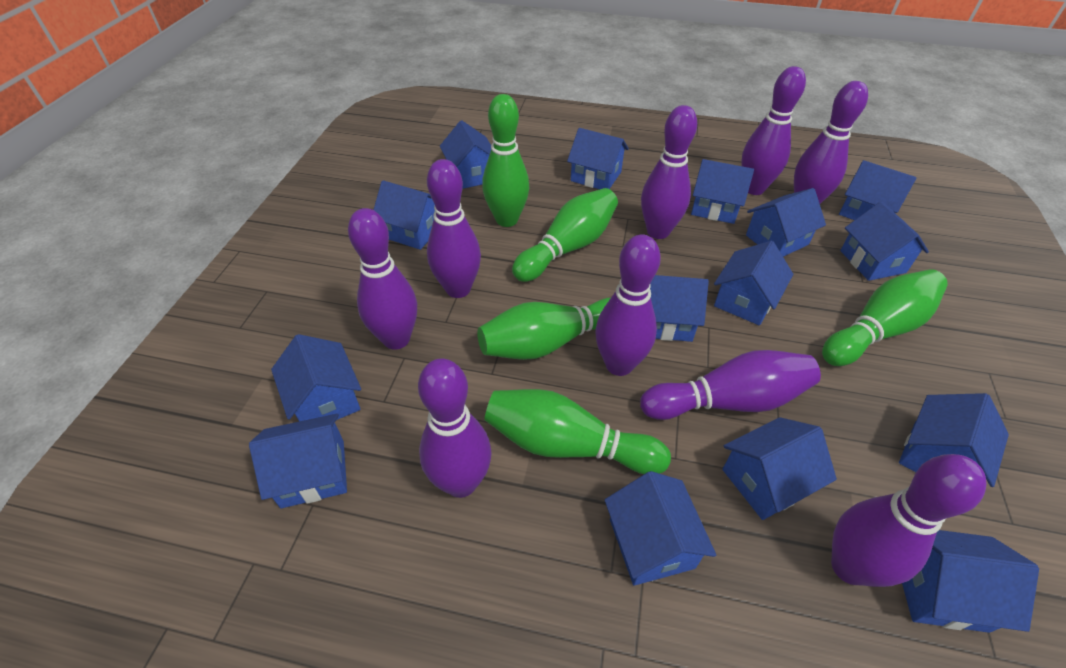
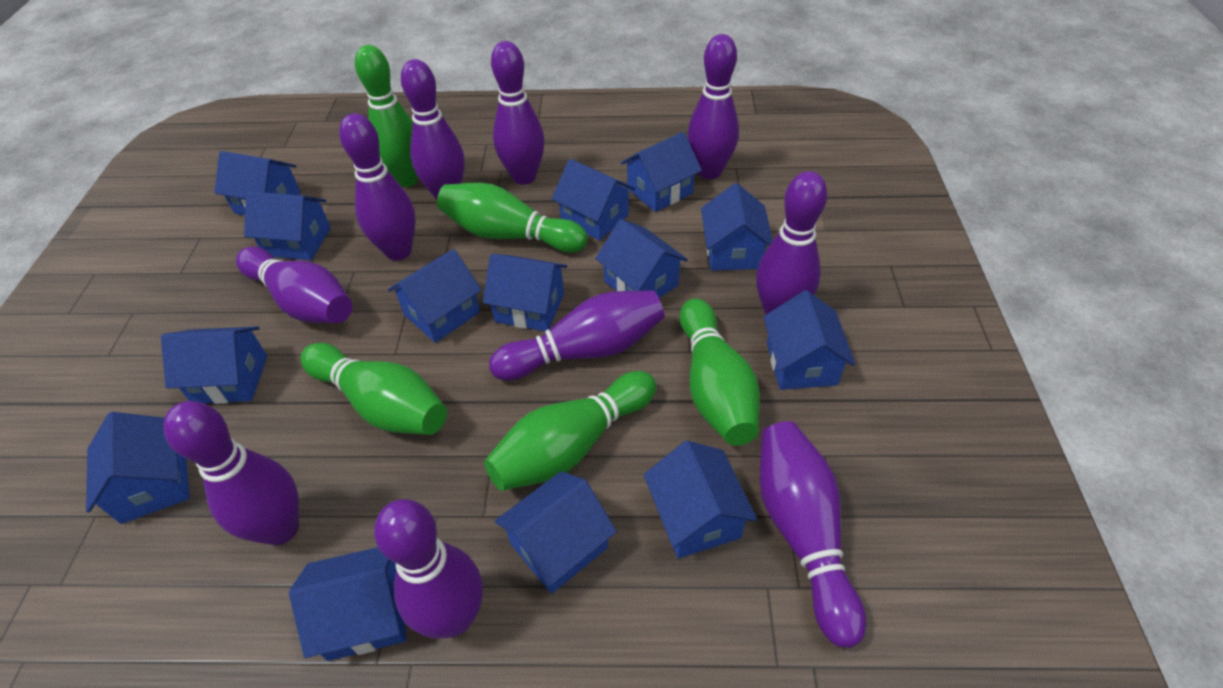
blue house: [249,413,347,508] [271,334,361,421] [373,180,435,250] [440,120,491,189] [567,128,629,189] [605,471,716,586] [650,275,709,342] [691,159,754,224] [714,241,793,325] [722,417,837,520] [746,188,826,257] [839,160,917,220] [840,202,929,281] [899,393,1009,487] [902,530,1039,633] = 15 -> [86,412,190,524] [161,326,267,404] [214,151,301,215] [244,191,331,260] [289,547,406,661] [388,249,482,343] [483,254,567,331] [495,471,617,594] [552,159,635,241] [595,219,688,298] [621,132,702,212] [644,441,757,559] [701,183,773,270] [763,290,856,390] = 14
purple bowling pin: [348,208,417,350] [418,358,492,498] [427,159,481,298] [595,234,661,376] [640,350,821,420] [641,105,697,239] [741,66,806,195] [794,81,868,204] [831,454,986,587] = 9 -> [163,401,299,545] [236,247,352,323] [339,113,415,261] [374,499,483,638] [401,59,465,200] [489,290,665,381] [491,41,544,185] [688,34,739,179] [756,171,827,315] [760,421,866,648] = 10

